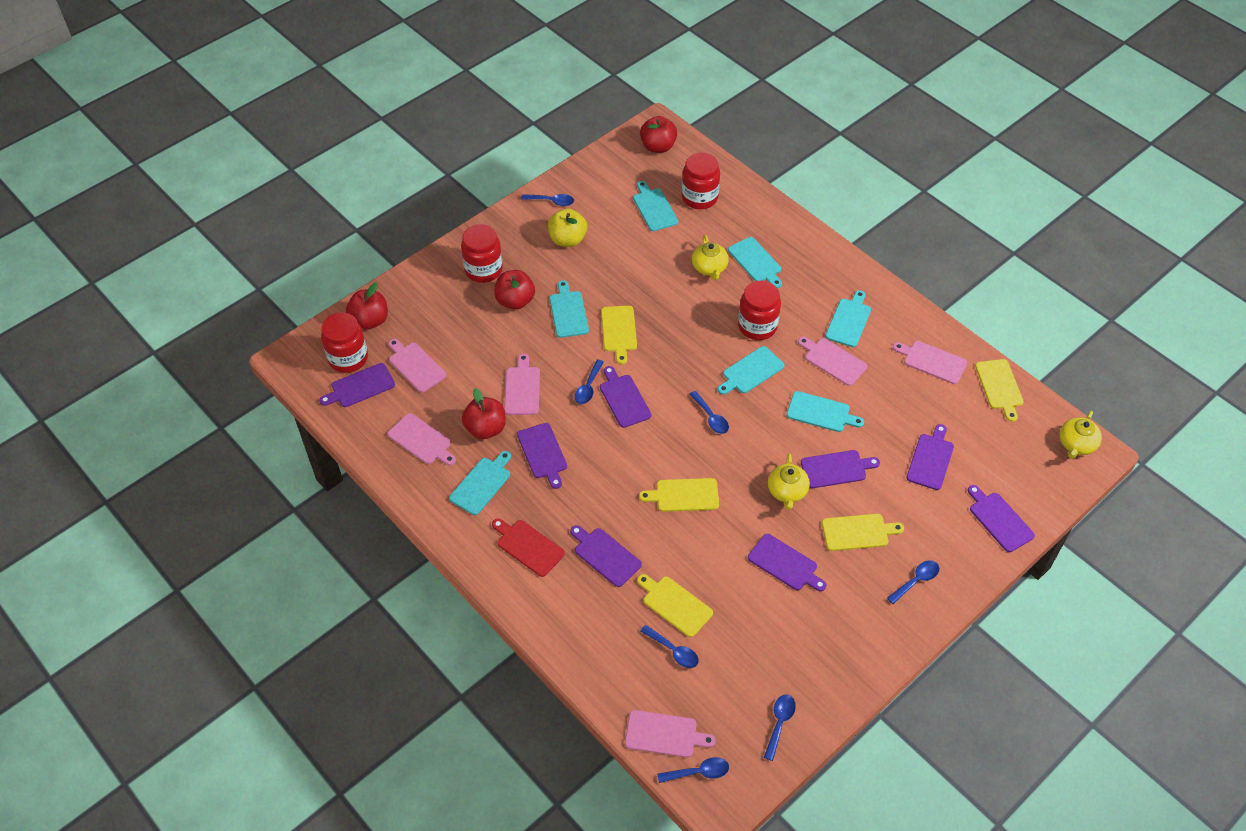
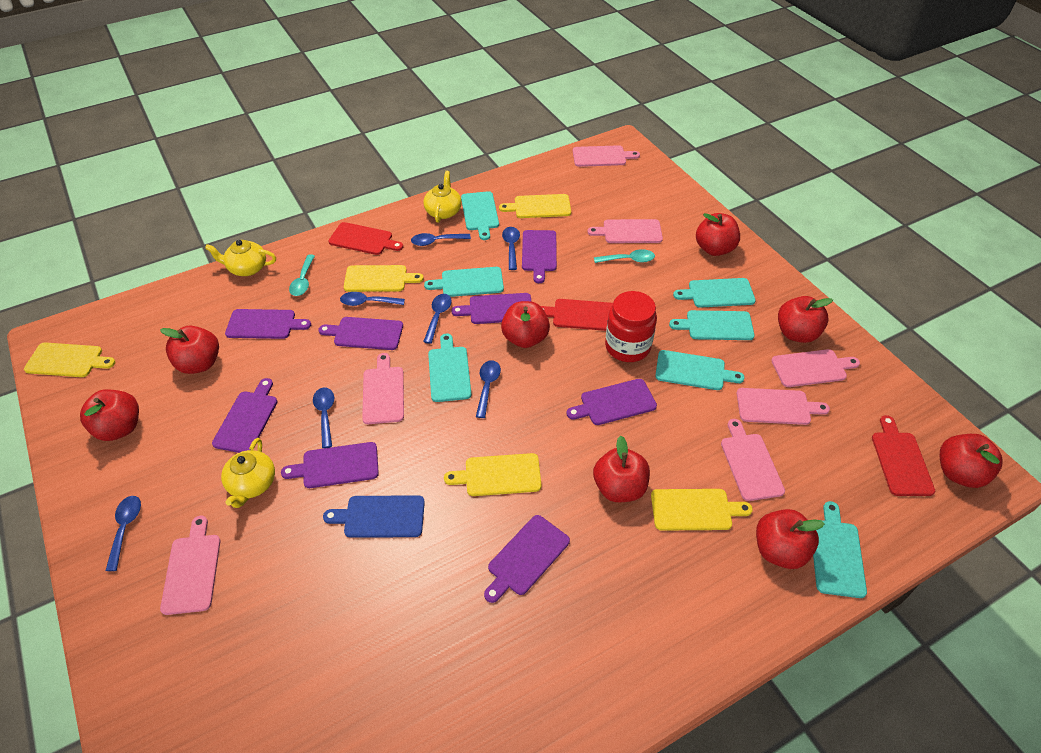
blue cutting board: none = 0 -> [323,496,425,538] = 1
pink cutting board: [388,339,446,392] [388,413,456,465] [504,354,540,415] [625,710,715,758] [798,337,867,386] [893,341,967,384] = 6 -> [160,516,221,615] [362,353,404,424] [573,145,640,167] [587,219,663,243] [721,419,785,501] [737,388,830,425] [771,349,860,387] = 7
red apple: [346,282,388,330] [462,388,506,439] [494,270,535,310] [640,116,677,153] = 4 -> [80,389,139,441] [160,326,219,374] [501,301,550,348] [593,436,650,502] [696,213,740,256] [756,509,825,569] [778,296,833,343] [940,434,1002,488] = 8
red cutting board: [492,518,565,577] = 1 -> [328,222,403,255] [541,299,613,331] [872,415,935,496] = 3
red jar: [321,312,368,373] [461,224,503,283] [682,152,720,209] [738,281,781,340] = 4 -> [605,291,657,362] = 1
turquoise spoon: none = 0 -> [289,255,315,296] [594,249,655,263] = 2
yellow apple: [548,208,587,247] = 1 -> none = 0

